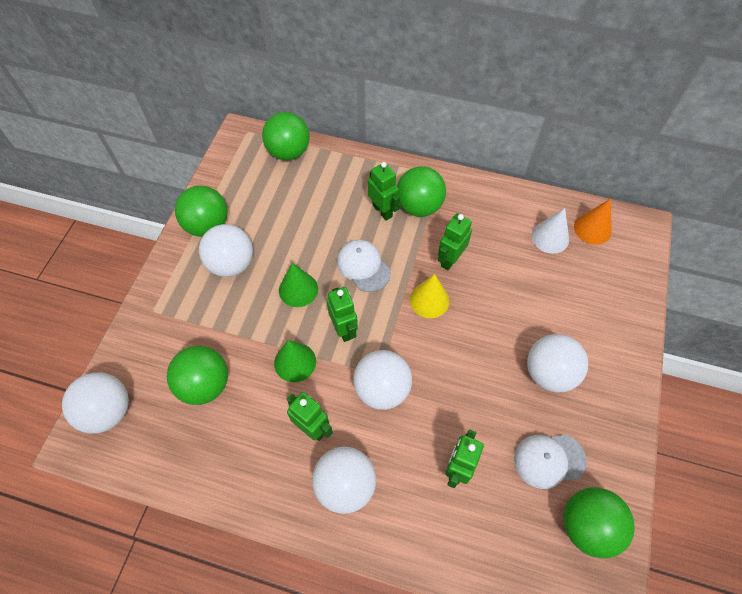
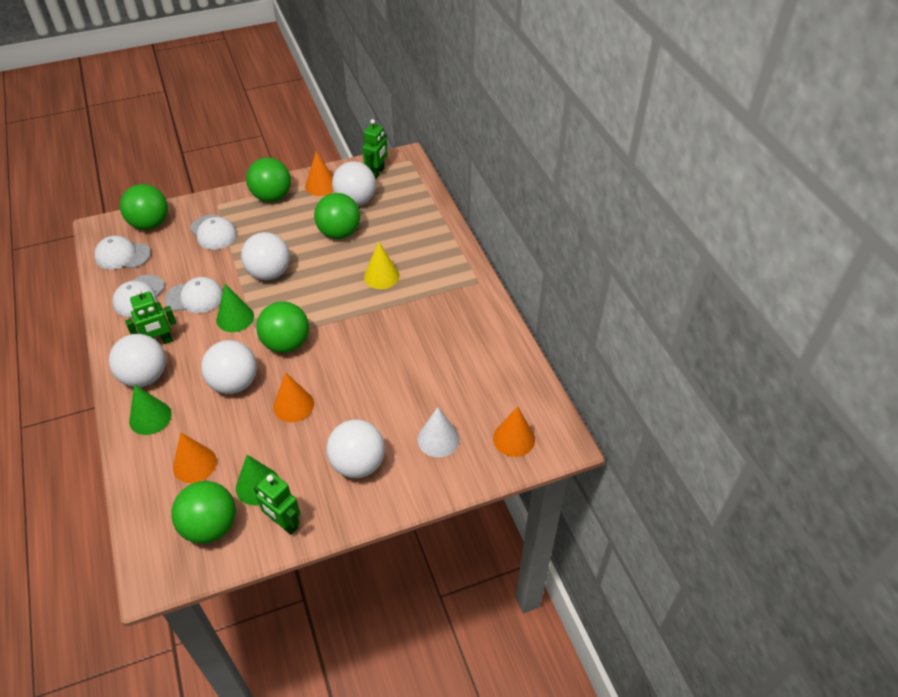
green cone: [274,340,316,382] [279,263,318,307] = 2 -> [129,385,172,435] [216,284,254,332] [236,455,278,505] = 3
green robot: [287,392,333,441] [327,287,358,342] [368,162,400,221] [438,213,472,270] [445,429,484,488] = 5 -> [125,289,176,344] [254,472,300,535] [362,119,388,179] = 3
orange cone: [574,199,612,245] = 1 -> [173,433,217,483] [273,372,314,422] [305,151,334,196] [493,406,535,457] = 4
white cap: [337,240,391,292] [514,434,587,489] = 2 -> [94,236,151,270] [112,275,165,317] [165,277,223,313] [190,215,237,250] = 4

